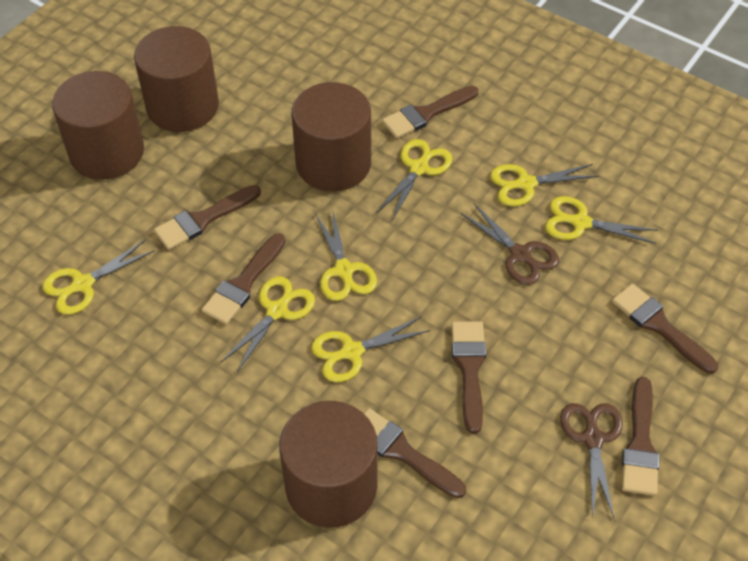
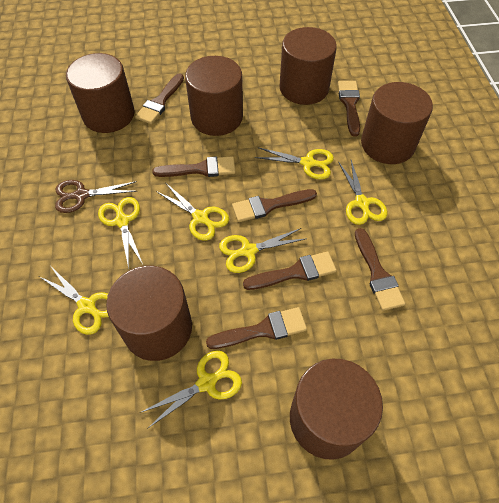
brown cylinder: [52,71,144,180] [134,26,219,132] [279,401,378,528] [292,82,371,191] = 4 -> [66,53,135,133] [106,266,192,361] [185,56,243,136] [279,27,337,105] [290,359,383,460] [361,82,433,164] = 6
brown scissors: [461,203,559,285] [560,403,623,518] = 2 -> [55,180,137,213] = 1

